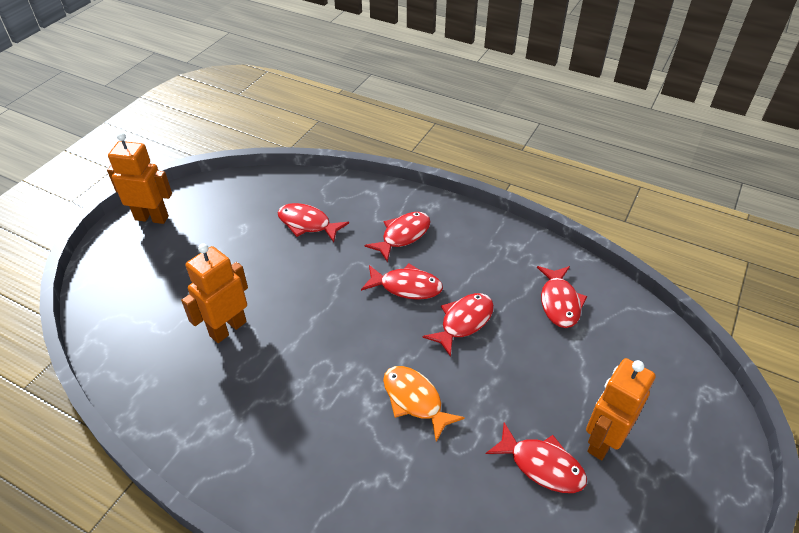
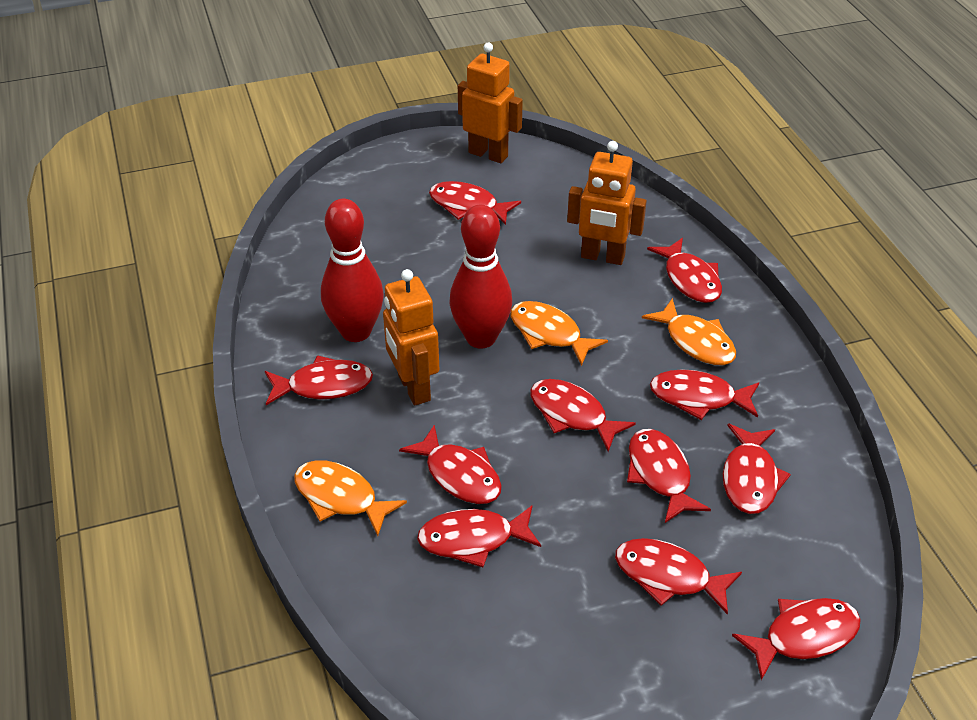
orange fish: [383,366,465,442] = 1 -> [294,460,407,536] [510,301,608,366] [642,298,736,365] = 3
red bowling pin: none = 0 -> [321,199,384,342] [449,205,512,348] = 2
red fish: [278,203,349,242] [361,264,443,300] [365,212,430,262] [423,293,494,357] [486,422,587,493] [537,266,587,328] = 6 -> [265,355,373,405] [399,425,502,504] [417,506,541,567] [429,181,521,225] [530,379,636,452] [615,538,742,615] [627,429,711,523] [647,238,722,303] [650,369,759,420] [723,424,791,514] [732,598,861,680] = 11

